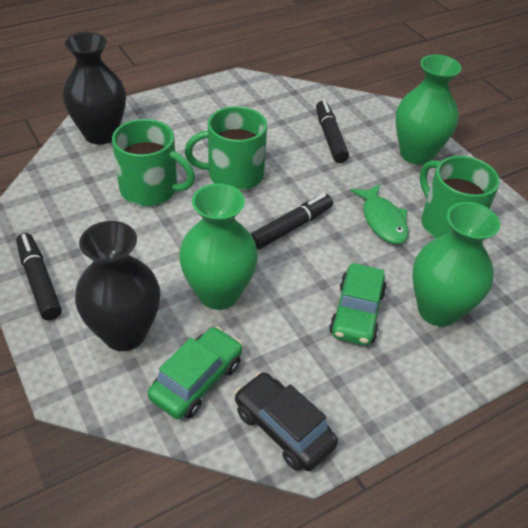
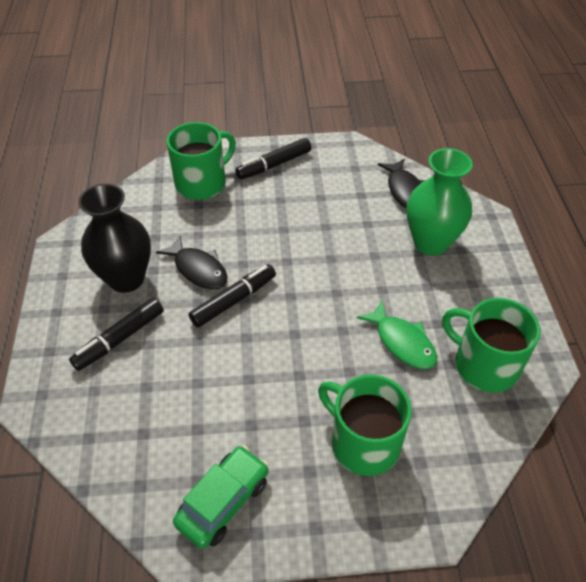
black car: [235,372,338,471] = 1 -> none = 0
black fish: none = 0 -> [156,236,228,289] [378,159,425,209] = 2
black vase: [63,32,126,145] [75,221,160,351] = 2 -> [78,184,151,293] = 1
green car: [148,326,243,419] [329,263,387,346] = 2 -> [173,445,269,549] = 1
green vase: [179,183,258,310] [395,55,462,165] [412,202,500,327] = 3 -> [407,148,473,255] = 1

